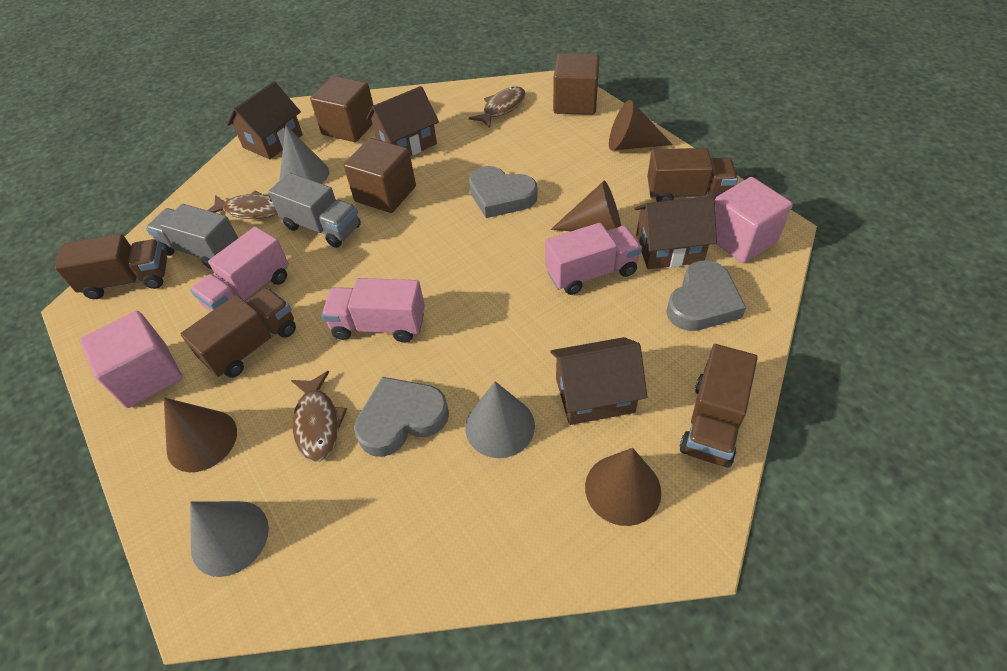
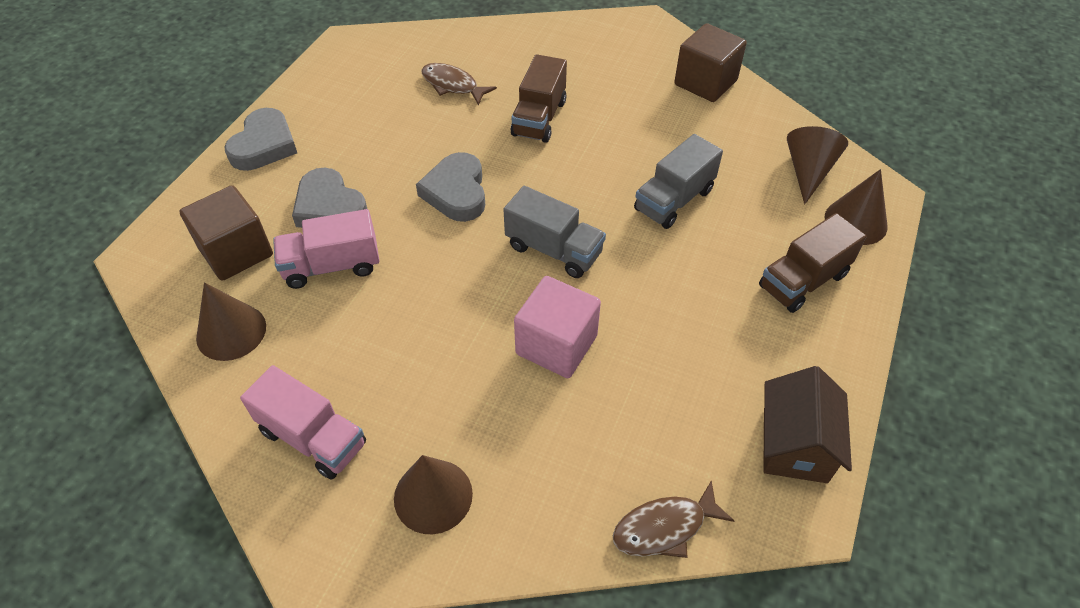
brown cube: [310,76,373,142] [344,138,416,213] [553,53,600,115] = 3 -> [179,185,273,281] [674,23,747,102] = 2
brown fish: [207,190,278,219] [291,371,347,462] [469,87,526,128] = 3 -> [421,63,497,106] [613,480,734,558] = 2
brown house: [226,82,303,159] [366,86,439,156] [550,337,647,425] [634,196,717,269] = 4 -> [763,366,852,483] = 1
brown truck: [55,234,167,299] [181,288,296,378] [647,148,738,202] [680,344,758,468] = 4 -> [511,54,567,143] [759,213,866,313] = 2
grey cone: [190,501,269,577] [279,125,329,184] [465,381,535,458] = 3 -> none = 0
pink cube: [80,311,182,408] [714,177,793,263] = 2 -> [514,276,601,378] = 1
pink truck: [190,226,289,312] [322,278,425,343] [545,223,642,295] = 3 -> [240,365,366,480] [273,209,379,289] = 2

